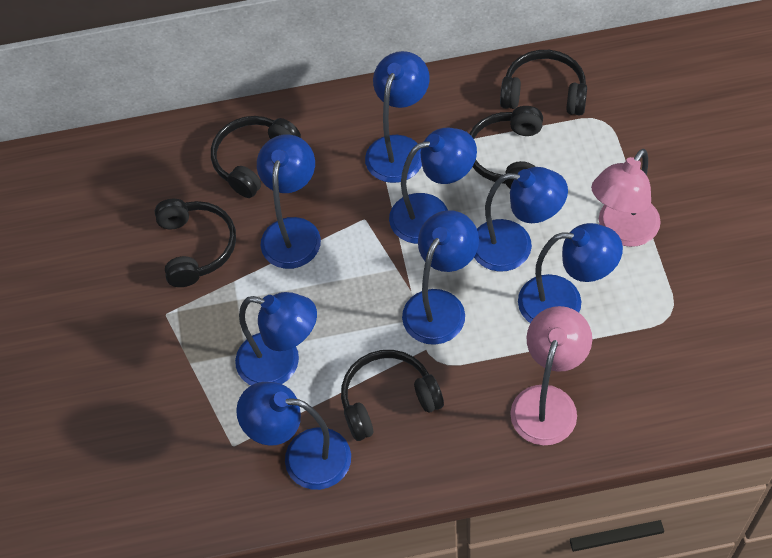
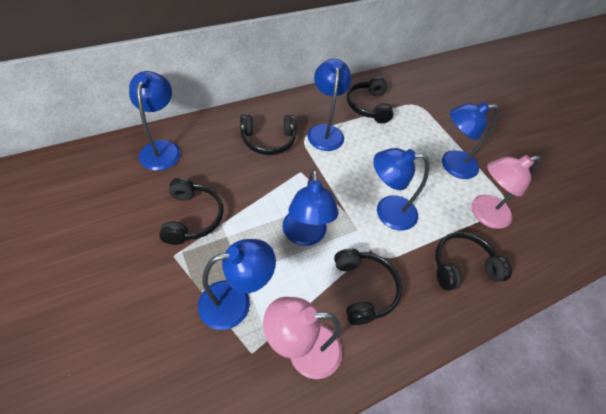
blue lamp: [235,292,317,385] [236,382,351,490] [257,134,321,269] [365,51,430,183] [389,128,477,244] [402,210,479,345] [474,167,568,272] [518,223,623,323] = 8 -> [129,71,181,171] [198,239,276,330] [283,170,339,246] [307,59,352,151] [373,148,429,231] [442,102,499,179] = 6

